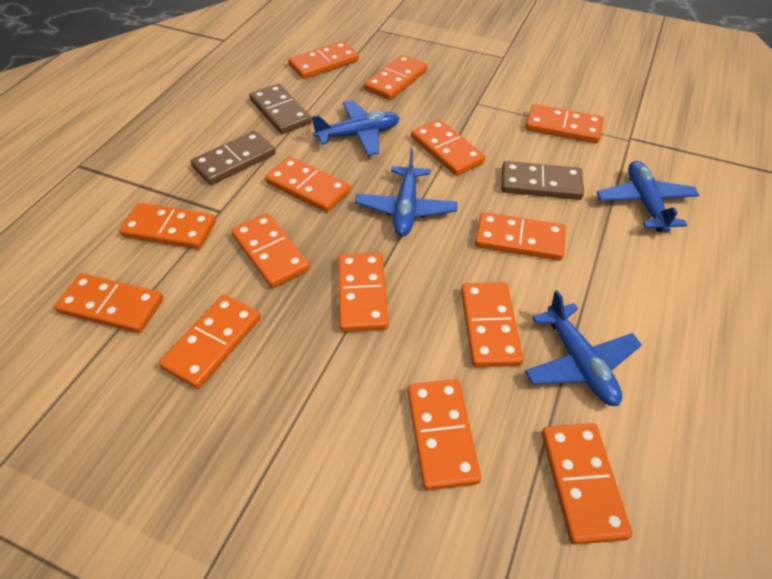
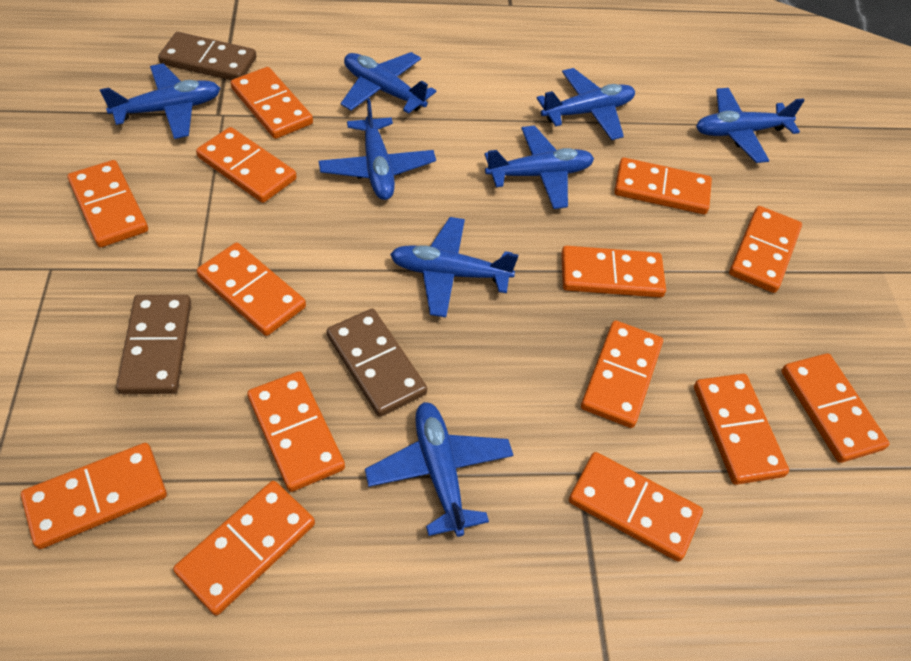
blue plane: [311,100,400,156] [355,149,458,236] [525,290,642,406] [597,161,700,232] = 4 -> [100,63,220,139] [319,98,436,200] [341,52,436,114] [365,402,514,537] [390,217,518,317] [484,126,594,209] [536,68,635,140] [696,88,805,163] = 8

